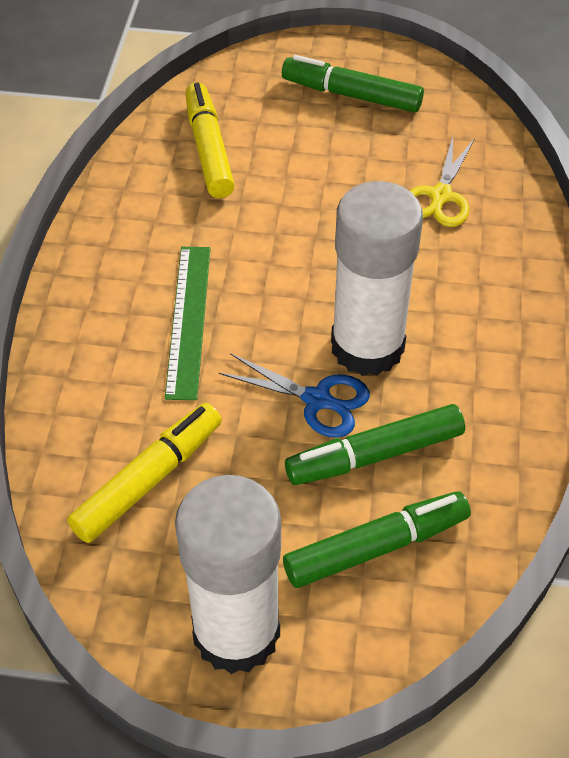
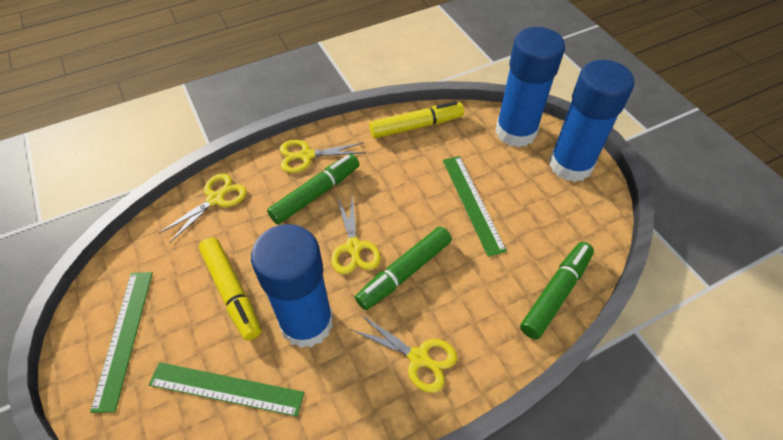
blue glue stick: none = 0 -> [251,224,333,348] [495,27,565,147] [549,60,634,182] = 3
blue scissors: [219,353,370,438] = 1 -> none = 0
green ruler: [165,247,211,400] = 1 -> [90,272,153,413] [149,362,305,417] [443,156,507,257] = 3
white glue stick: [175,475,281,674] [331,181,423,376] = 2 -> none = 0
yellow scissors: [410,137,475,227] = 1 -> [159,173,247,243] [280,140,366,173] [331,195,381,274] [352,314,457,393] = 4

